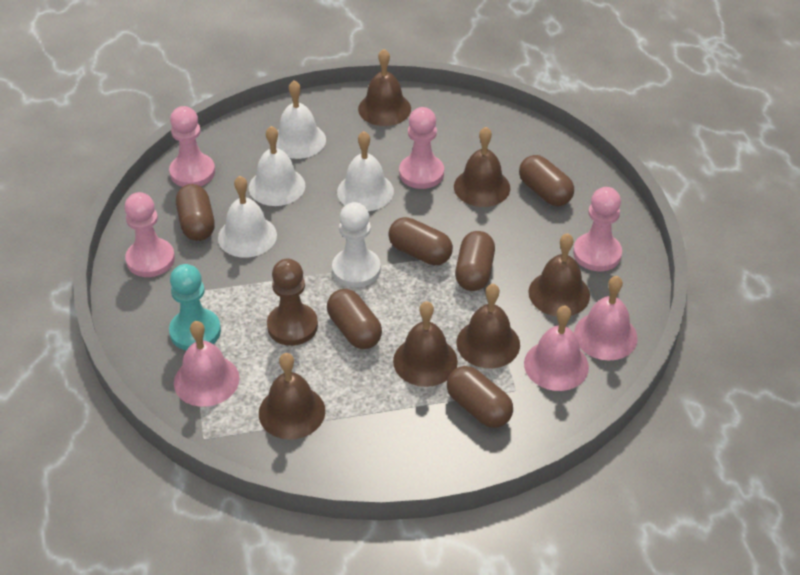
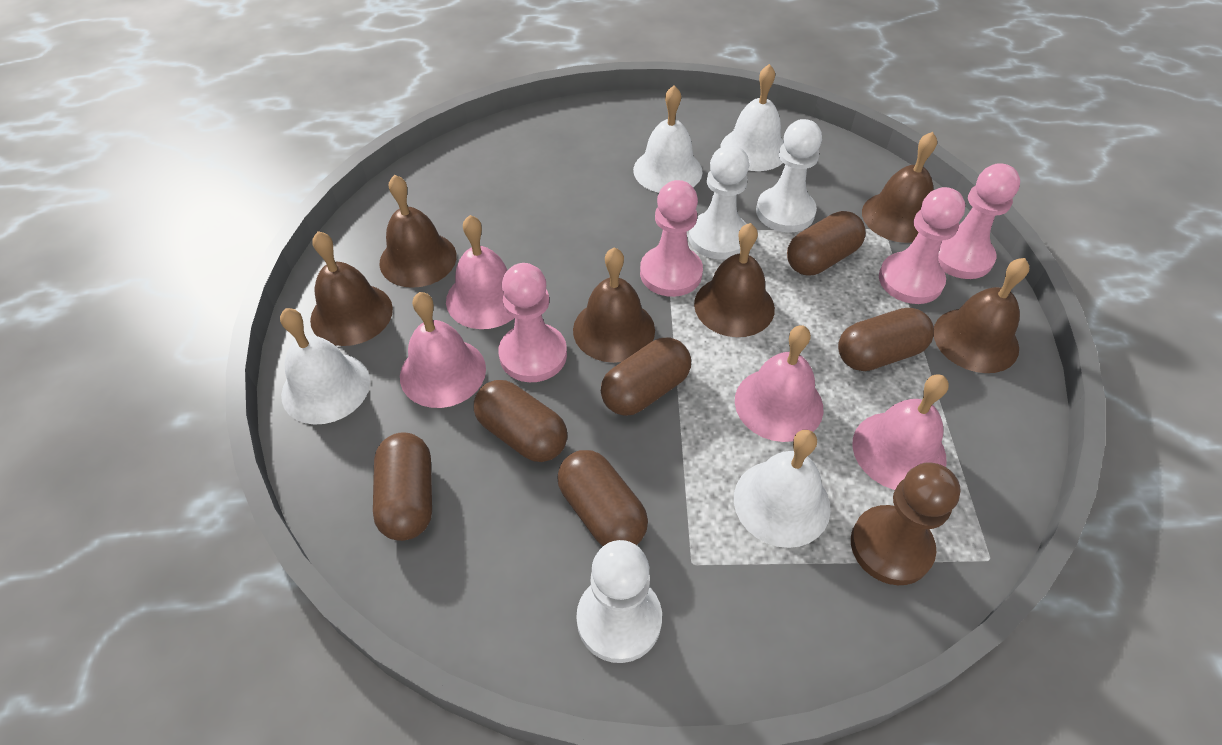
pink bell: [174,321,240,407] [524,306,589,391] [574,276,638,361] = 3 -> [400,292,486,408] [446,215,514,329] [735,325,823,442] [852,374,949,490] = 4
turquoise pawn: [169,264,221,351] = 1 -> none = 0
white pawn: [332,202,381,288] = 1 -> [576,540,662,663] [689,145,749,259] [756,119,822,233] = 3

